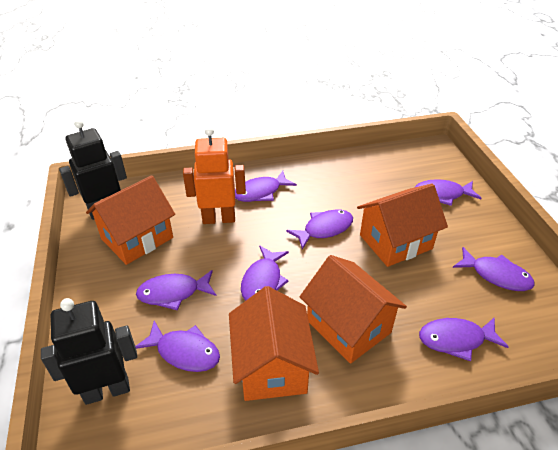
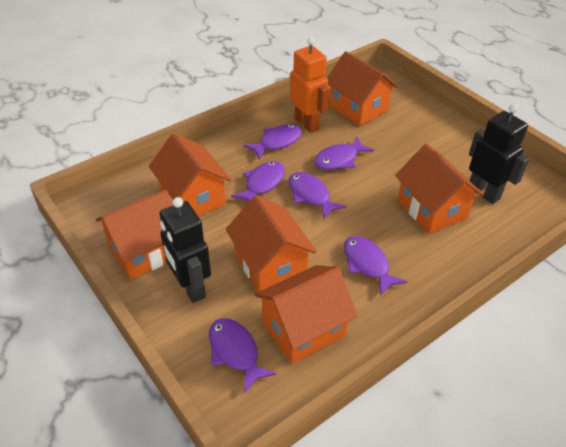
orange house: [86,175,175,265] [229,286,319,401] [300,255,407,364] [357,184,448,267] = 4 -> [96,190,173,280] [149,133,231,216] [226,195,317,292] [254,265,358,364] [327,51,398,126] [395,144,483,234] = 6
purple fish: [135,321,220,372] [136,270,216,311] [235,171,297,202] [241,245,289,301] [286,210,353,250] [414,179,481,206] [419,317,509,361] [453,247,535,291] = 8 -> [209,318,276,393] [231,161,285,202] [243,124,302,160] [289,172,346,220] [314,137,374,170] [344,236,407,295] = 6

